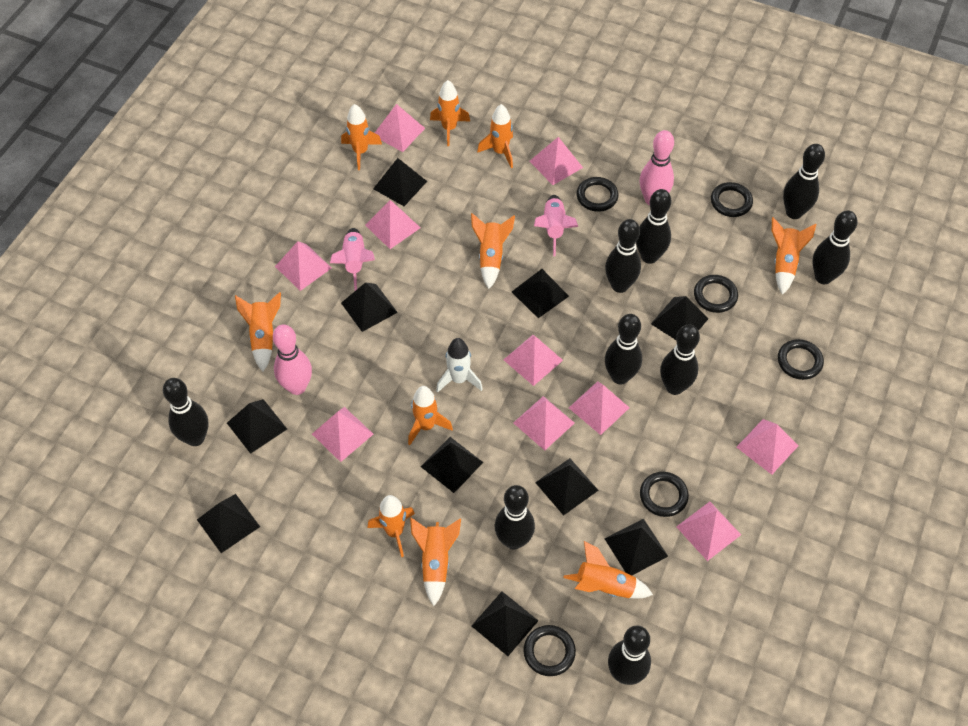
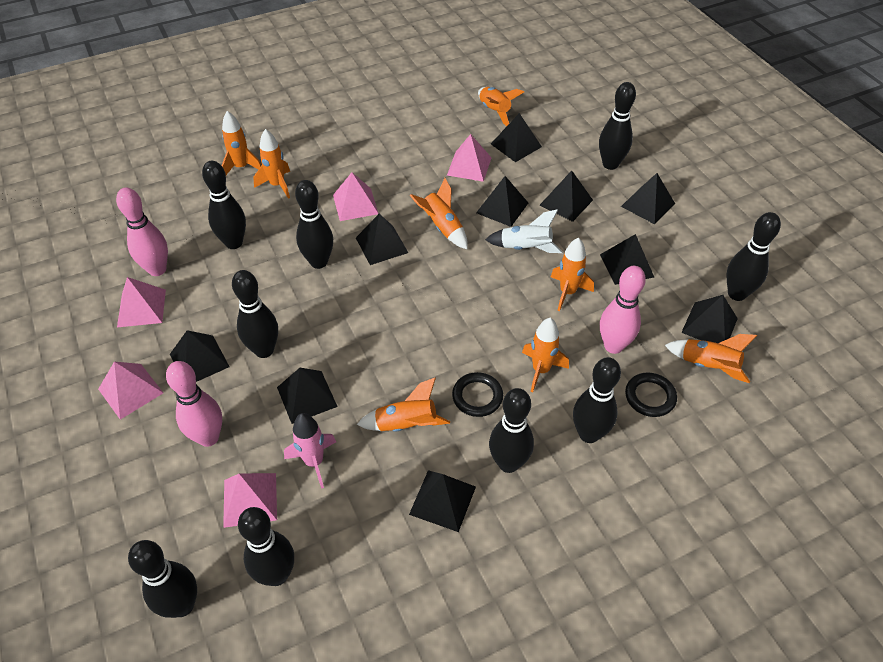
black ring: [523,625,576,676] [577,177,619,212] [640,472,689,517] [694,275,738,313] [711,182,753,217] [778,339,824,380] = 6 -> [452,372,503,417] [625,373,677,417] = 2
orange rocket: [235,292,281,372] [341,104,382,170] [367,495,415,557] [408,386,453,445] [410,518,461,606] [430,80,470,146] [471,213,515,289] [477,104,513,168] [563,541,653,598] [772,217,817,295] = 10 -> [222,111,261,175] [253,129,290,199] [357,377,450,432] [410,178,468,250] [478,87,524,126] [522,318,569,392] [551,238,594,311] [665,334,757,383] = 8
pink bowling pin: [273,324,312,395] [640,130,674,205] = 2 -> [116,188,168,276] [166,361,222,447] [600,266,646,354] = 3
pink pyramid: [275,241,331,291] [312,407,373,462] [365,200,420,249] [375,104,425,152] [504,335,563,386] [513,396,575,451] [530,137,583,185] [569,381,630,435] [676,502,741,561] [736,419,798,475] = 10 -> [98,362,163,420] [117,277,166,327] [223,473,277,528] [333,173,379,221] [447,134,492,182] = 5
pink rocket: [330,228,375,291] [534,195,578,256] = 2 -> [284,413,336,489] = 1

